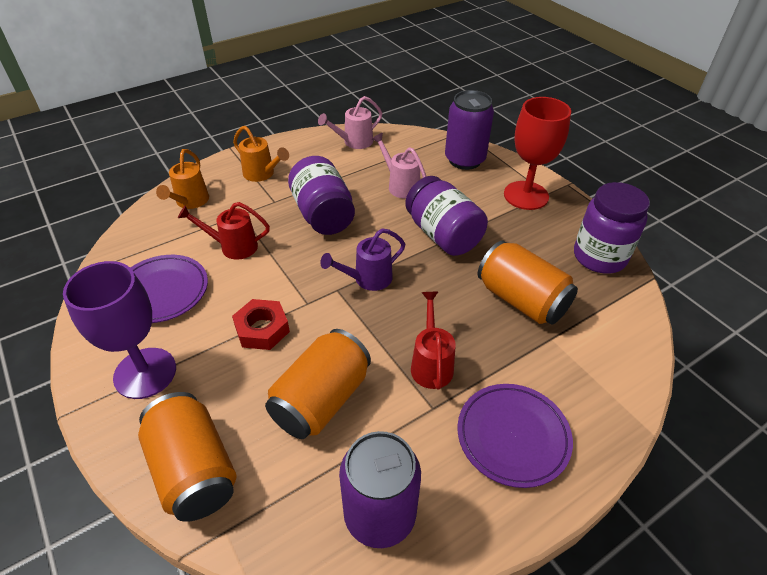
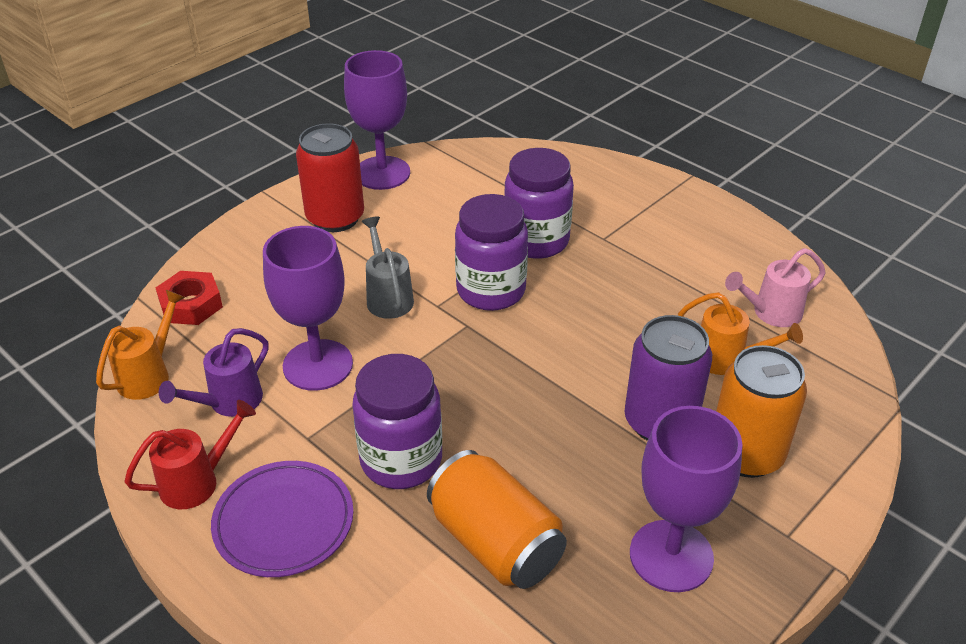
grey watering can: none = 0 -> [362,217,414,319] = 1
orange can: [138,392,236,522] [265,329,371,439] [478,240,578,324] = 3 -> [427,450,567,589] [716,345,807,478] = 2
pink watering can: [318,96,382,149] [372,133,426,199] = 2 -> [725,248,825,327] = 1
purple can: [339,431,421,548] [445,90,494,170] = 2 -> [624,315,712,441] = 1
purple goblet: [63,261,176,399] = 1 -> [263,226,353,391] [344,50,410,190] [630,406,742,592] = 3
purple plate: [131,255,208,323] [457,384,573,488] = 2 -> [211,461,353,577] = 1
red can: none = 0 -> [296,123,364,232] = 1
red goblet: [504,97,571,210] = 1 -> none = 0
red watering can: [178,202,270,260] [411,292,456,390] = 2 -> [124,400,256,509] = 1

